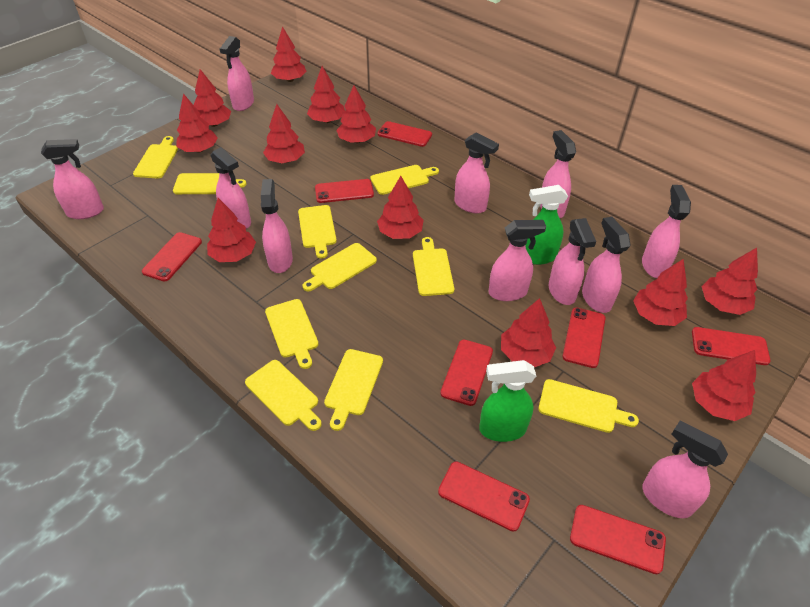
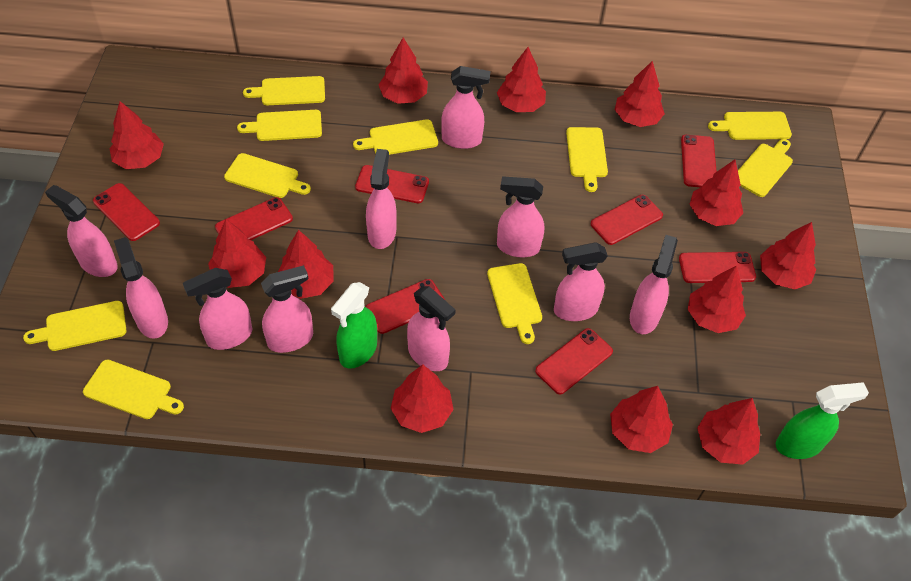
pink spray bottle: [41,139,104,219] [211,147,251,229] [220,36,254,111] [261,179,293,273] [455,132,499,213] [489,220,546,301] [540,130,576,218] [549,218,596,305] [582,217,630,313] [642,185,691,278] [642,421,728,518] = 11 -> [45,185,118,277] [114,237,168,339] [183,268,252,350] [261,265,313,353] [366,149,397,249] [407,286,455,371] [441,66,490,149] [497,177,544,257] [554,242,608,321] [630,235,678,334] = 10

